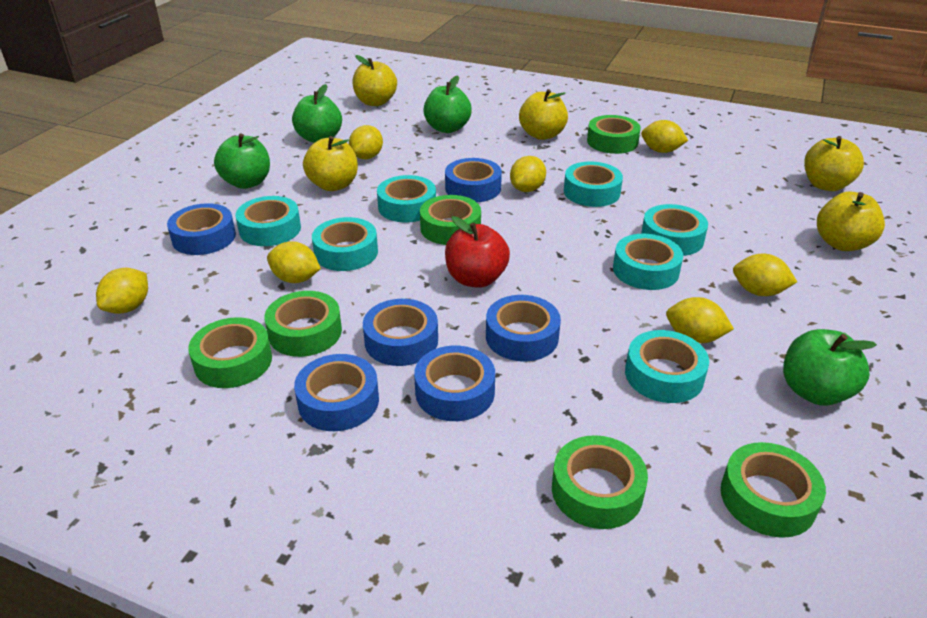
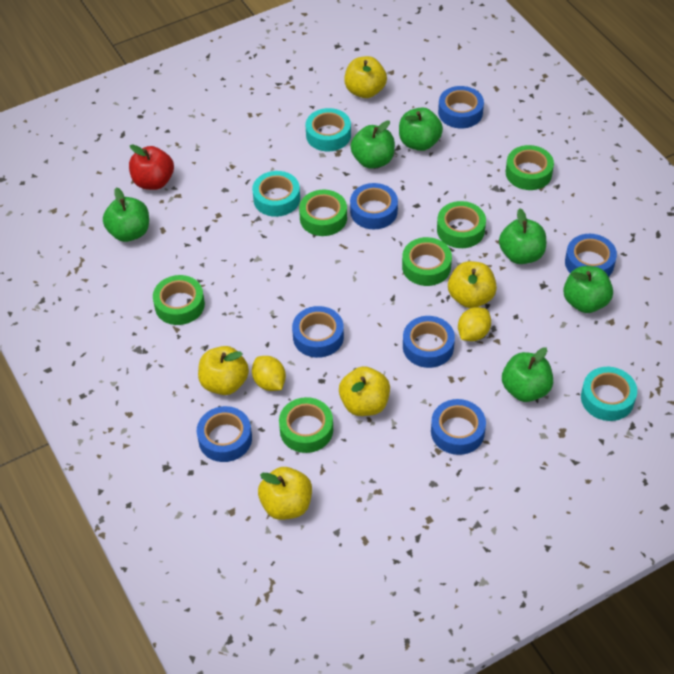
blue tape: [167,203,236,255] [294,354,379,431] [363,299,438,366] [414,346,495,421] [445,158,502,203] [486,295,561,361] = 6 -> [197,406,252,462] [292,306,344,358] [350,183,398,229] [403,316,455,368] [431,399,486,455] [438,86,484,128] [565,234,617,277] = 7
green apple: [214,134,270,189] [292,84,342,143] [423,75,472,133] [783,329,877,406] = 4 -> [103,188,149,242] [350,120,395,169] [399,107,443,151] [499,208,546,264] [502,347,553,402] [563,266,613,313] = 6
turquoise tape: [235,196,301,246] [312,217,378,271] [377,175,436,222] [564,162,623,207] [613,234,683,290] [625,330,709,403] [641,204,708,256] = 7 -> [252,171,300,217] [306,108,351,152] [581,367,637,421] = 3
yellow lemon: [96,268,148,314] [267,241,321,283] [349,125,383,159] [510,156,546,192] [641,120,688,153] [666,297,734,343] [733,254,797,296] = 7 -> [252,356,286,391] [458,307,491,341] = 2

